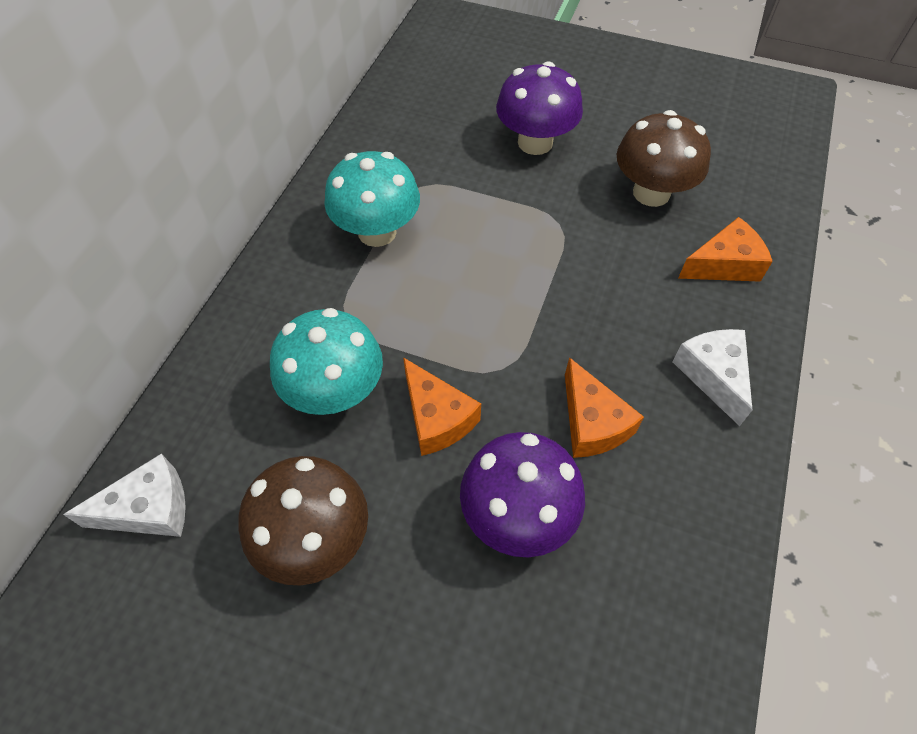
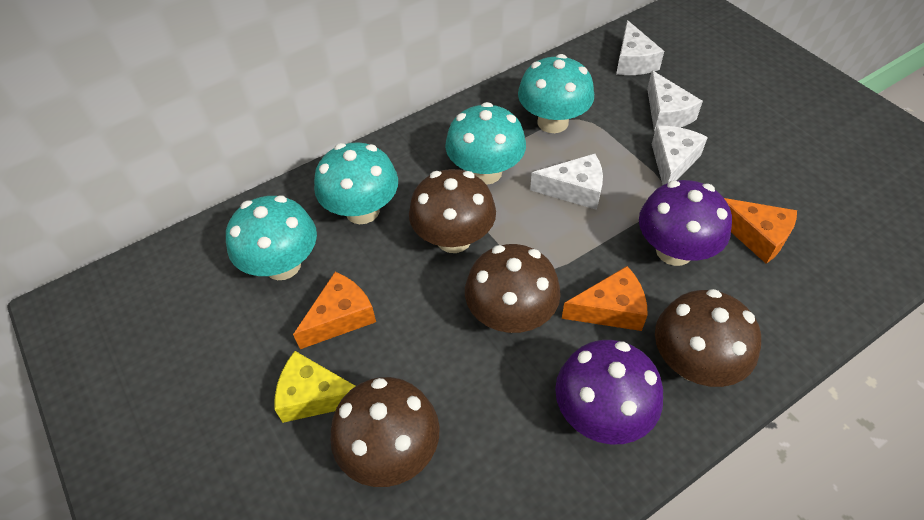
brown mushroom: [238,456,368,586] [617,110,711,207] = 2 -> [330,377,440,487] [409,169,496,253] [465,244,561,333] [655,289,761,387] = 4
turquoise mushroom: [270,308,383,415] [324,151,420,247] = 2 -> [226,195,317,280] [314,142,398,224] [445,102,526,185] [518,54,594,133] = 4
white cheese: [63,453,186,537] [673,329,753,426] = 2 -> [530,154,603,210] [616,20,664,75] [647,70,703,131] [652,126,708,185] = 4
yellow cheese: none = 0 -> [274,351,356,423] = 1

